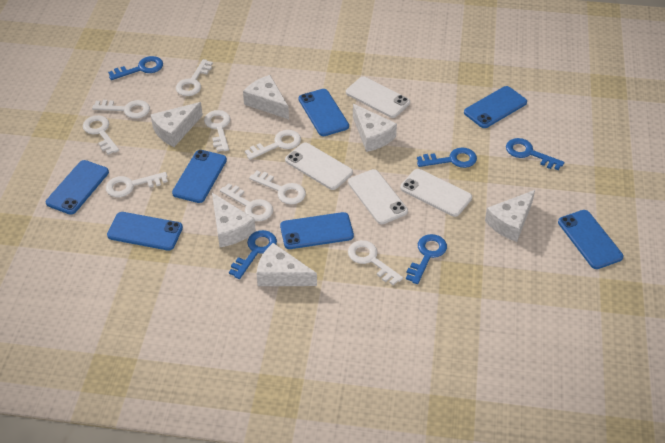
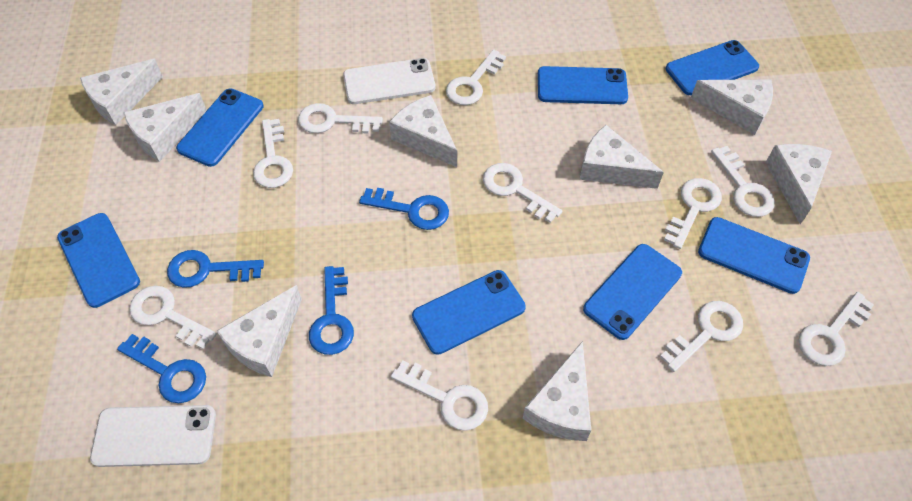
blue key: [108,56,163,80] [229,230,277,279] [406,234,447,284] [417,147,477,168] [506,138,564,170] = 5 -> [117,334,206,403] [167,250,264,288] [309,266,354,355] [359,188,449,230] = 4
white cheese: [151,102,203,147] [212,193,256,247] [243,75,289,119] [256,243,317,286] [353,104,397,152] [485,190,535,242] = 6 -> [80,59,163,125] [124,93,207,162] [217,285,302,377] [389,95,457,167] [523,341,591,441] [579,125,664,189] [691,80,773,135] [765,144,832,224] = 8
white key: [83,115,119,155] [92,100,150,119] [106,172,168,197] [176,59,213,96] [204,110,231,152] [220,183,273,221] [245,130,301,160] [249,171,306,205] [348,240,403,285] = 9 -> [129,286,217,349] [253,119,293,188] [298,103,383,134] [391,360,488,431] [446,50,506,105] [483,163,562,223] [660,301,743,372] [664,178,722,249] [711,146,775,217] [798,292,874,366] = 10
white phone: [285,142,353,190] [346,76,410,118] [348,169,408,224] [400,169,472,217] = 4 -> [90,405,216,467] [343,58,435,104] = 2

